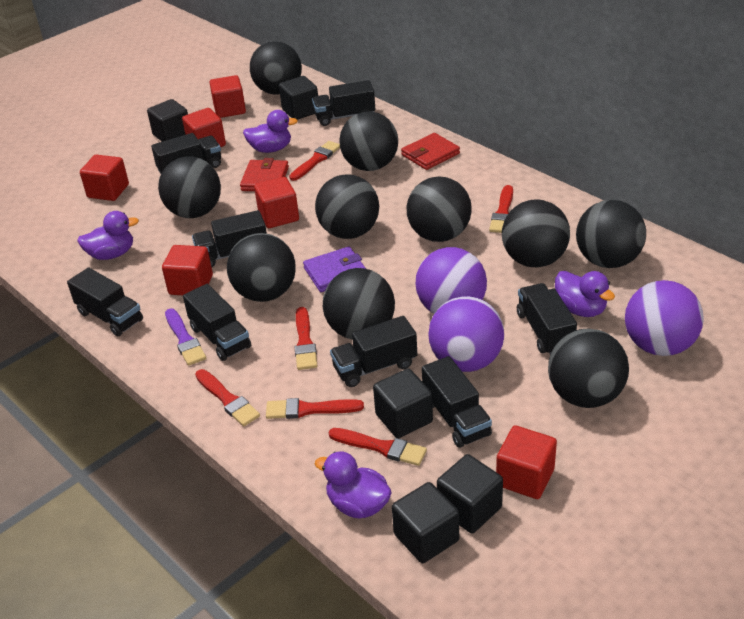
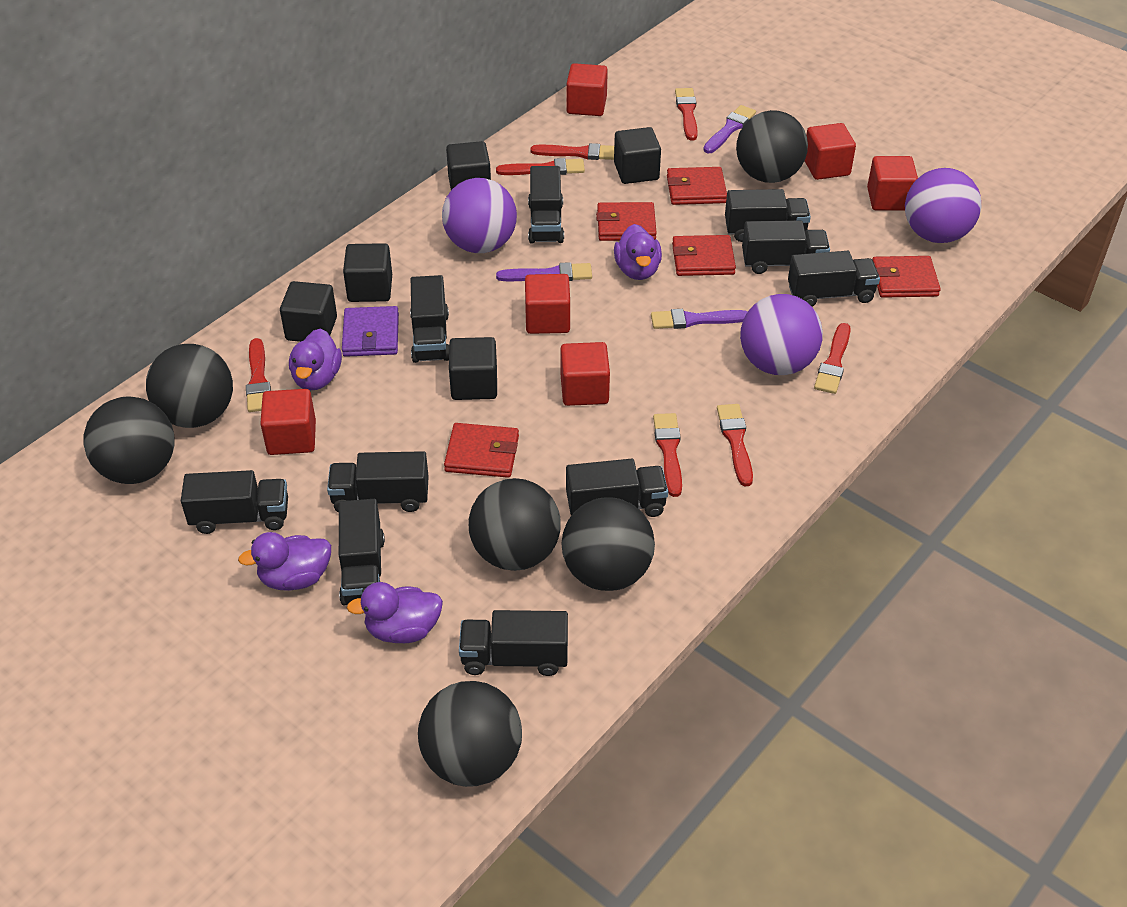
black ball: [158,157,221,218] [227,233,296,302] [250,41,302,95] [315,174,379,239] [323,268,395,339] [339,112,398,171] [407,177,472,242] [502,200,570,267] [548,328,629,408] [576,200,646,268] = 10 -> [83,397,175,484] [146,344,233,428] [418,681,522,787] [468,478,561,571] [561,497,655,591] [736,110,808,183] = 6
black truck: [67,267,143,337] [151,133,221,174] [183,284,251,361] [192,210,267,267] [312,80,375,126] [330,316,417,387] [422,356,492,448] [517,283,577,354] = 8 -> [181,470,288,534] [327,451,429,512] [339,499,385,605] [410,275,449,363] [459,610,568,676] [528,166,564,243] [566,459,668,517] [725,189,811,242] [742,221,830,274] [788,251,880,307] = 10
purple brush: [165,308,206,366] = 1 -> [496,262,592,281] [651,309,747,329] [703,105,756,153] = 3
red brush: [195,369,260,426] [266,398,364,419] [289,141,340,181] [295,307,317,370] [329,428,427,466] [489,185,513,233] = 6 -> [246,338,271,412] [496,158,585,175] [530,143,614,160] [653,413,682,497] [675,88,698,141] [717,404,753,486] [814,323,851,394] = 7
red wallet: [240,158,289,191] [401,133,460,170] = 2 -> [444,423,519,478] [596,202,657,241] [667,167,727,205] [672,235,736,276] [872,256,941,298] = 5

